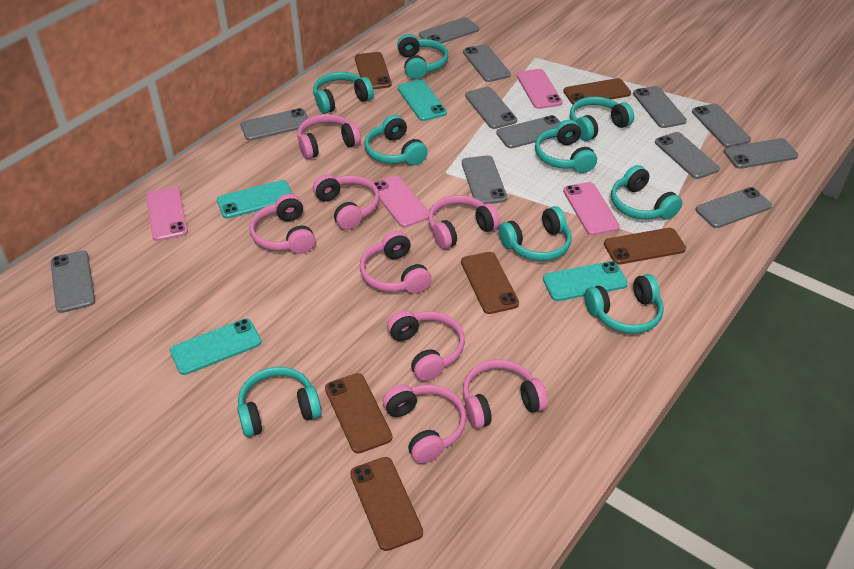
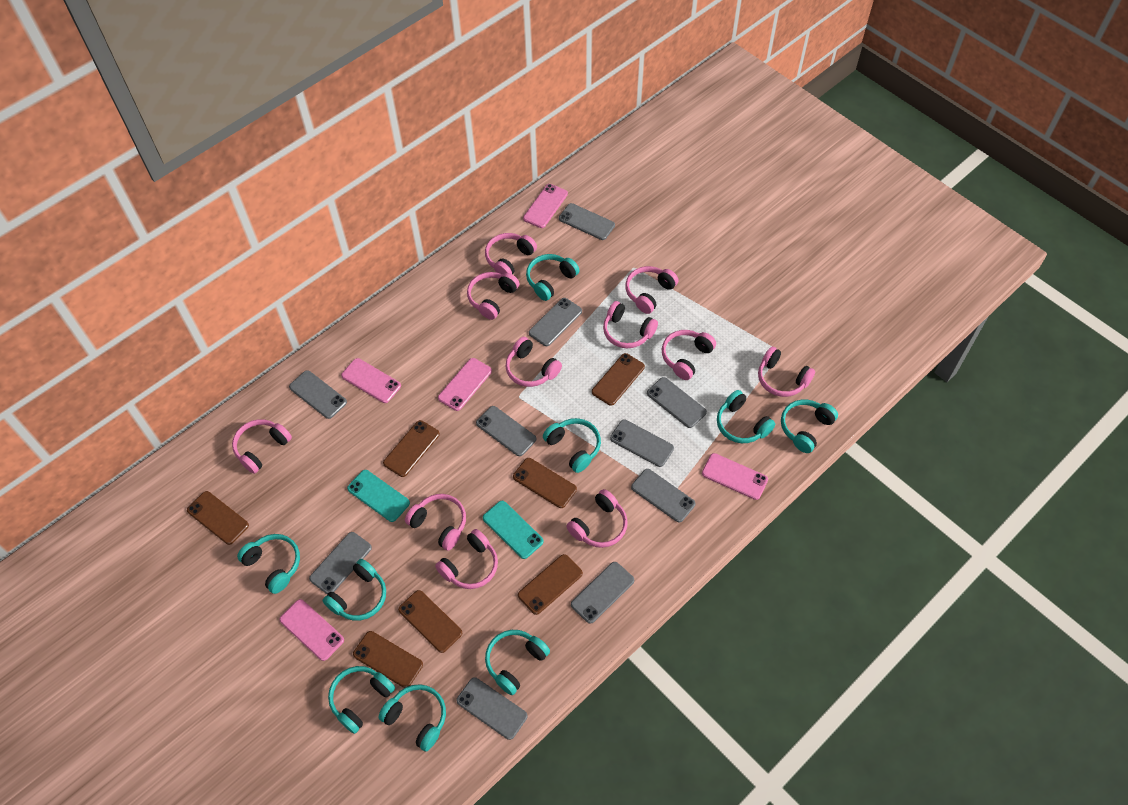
brown phone: [325,373,392,454] [350,457,423,551] [355,52,392,89] [461,252,519,314] [563,78,631,105] [604,228,686,264] = 6 -> [187,491,249,545] [353,631,423,688] [383,420,440,477] [398,590,462,653] [513,458,577,508] [518,554,583,615] [592,353,645,406] = 7
grey phone: [51,250,95,313] [240,108,308,141] [419,17,479,43] [462,155,507,204] [463,44,511,82] [465,87,517,129] [497,115,561,148] [633,86,687,128] [655,132,720,179] [692,103,751,147] [696,187,772,228] [724,138,798,169] = 12 -> [289,370,347,419] [309,532,372,594] [456,677,528,740] [476,406,536,456] [529,298,582,346] [559,203,615,240] [571,562,634,624] [610,419,674,467] [631,469,695,522] [647,377,707,428] = 10
pink headphones: [249,194,315,254] [297,114,361,159] [313,174,380,230] [360,231,431,294] [383,384,466,464] [387,310,465,381] [428,195,500,249] [463,359,548,429] = 8 -> [232,419,292,474] [405,494,466,551] [435,529,498,589] [467,272,519,320] [485,233,537,275] [506,337,562,387] [566,489,628,548] [603,301,658,348] [625,266,679,314] [662,330,716,380] [758,347,815,397] = 11
pink phone: [146,187,188,241] [374,175,429,228] [517,69,562,109] [563,182,620,235] = 4 -> [279,599,344,661] [341,358,401,403] [438,358,492,411] [523,184,568,228] [702,453,768,500] = 5
turquoise phone: [170,319,261,375] [217,180,293,219] [398,80,447,121] [543,261,628,301] = 4 -> [347,470,410,522] [483,501,544,559] = 2

